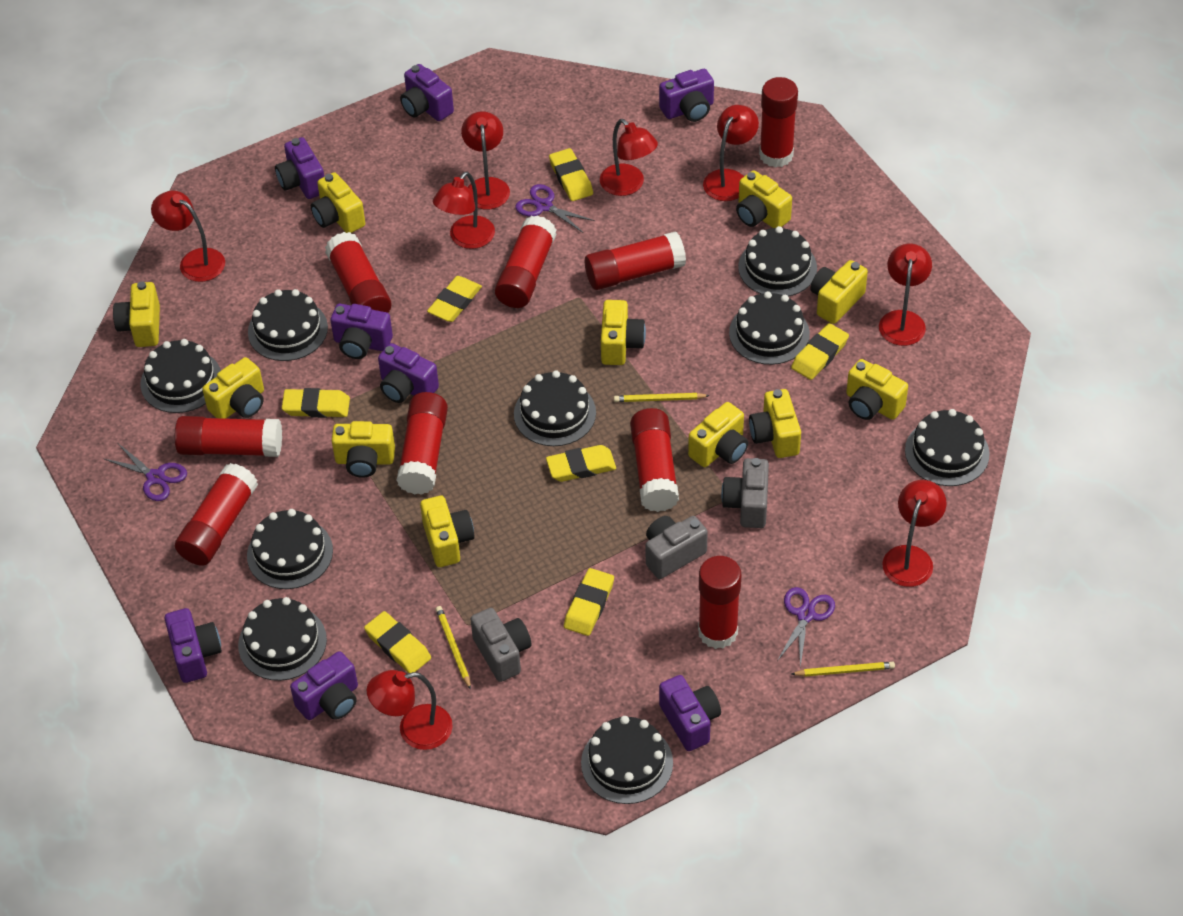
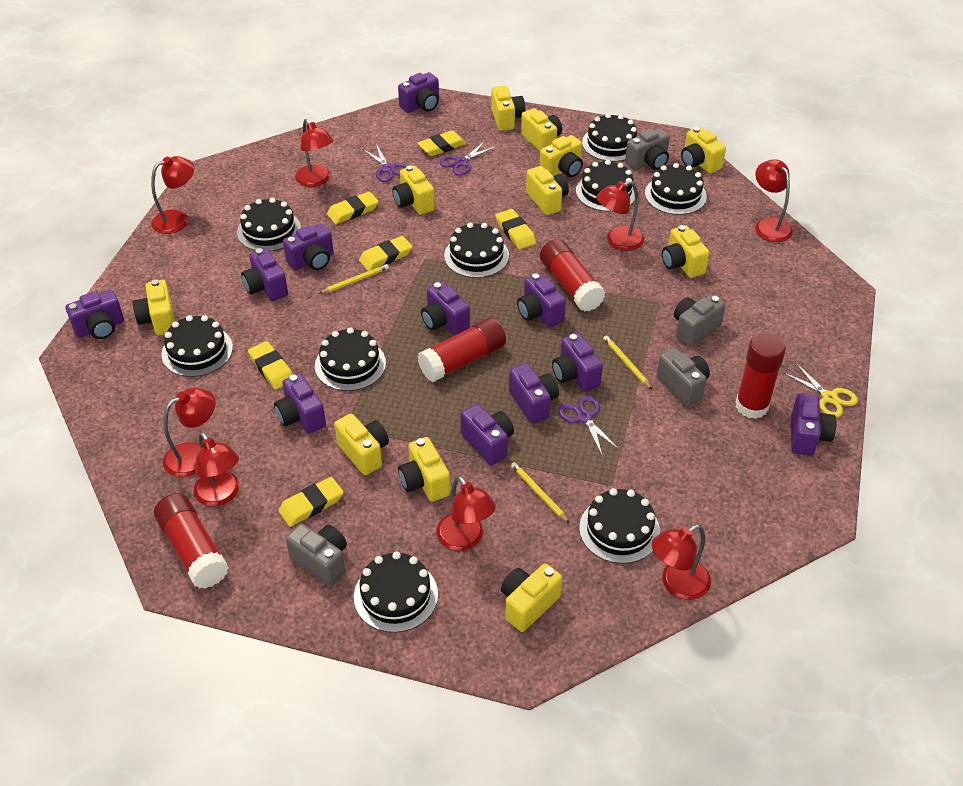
grey camera: [470,608,531,682] [646,516,708,579] [721,458,769,528] = 3 -> [286,524,347,586] [625,128,670,170] [657,348,710,407] [674,294,726,347] = 4
purple camera: [164,608,222,683] [275,137,324,199] [290,651,358,720] [330,304,393,359] [378,343,439,403] [400,64,454,121] [659,69,714,122] [659,675,721,751] = 8 -> [65,290,124,339] [241,248,288,301] [274,373,326,434] [283,224,334,270] [398,72,439,113] [421,281,470,336] [460,404,514,465] [509,363,559,424] [517,273,566,328] [552,333,603,392] [791,394,837,456] = 11
red glue stick: [175,416,282,457] [175,463,258,566] [325,232,391,313] [396,392,448,495] [495,215,557,308] [585,232,686,290] [630,408,679,512] [698,556,741,649] [759,77,798,168] = 9 -> [154,493,229,589] [417,317,506,382] [540,239,605,312] [735,332,786,419] = 4
yellow eraser: [282,388,350,418] [364,611,431,673] [427,276,482,322] [546,445,616,482] [549,148,593,201] [564,568,614,636] [791,323,849,380] = 7 -> [248,341,293,390] [278,477,343,527] [327,191,378,224] [359,236,412,271] [418,130,466,156] [495,209,536,249] = 6
yellow scissors: none = 0 -> [783,363,858,417] = 1

